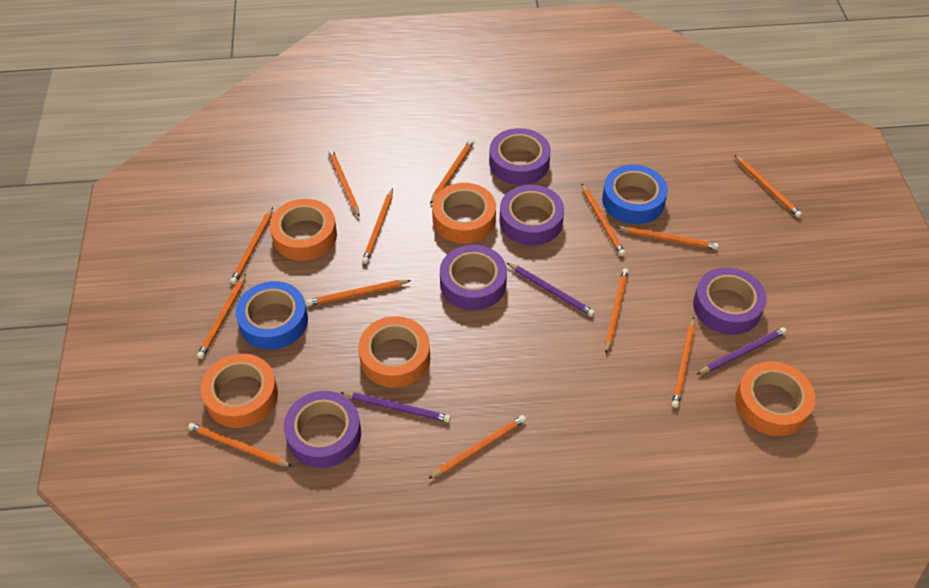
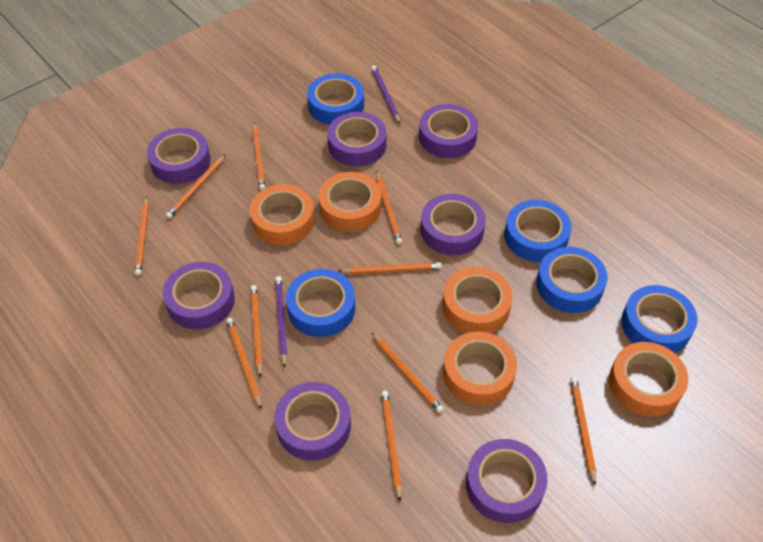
blue tape: [235,281,308,350] [602,165,668,224] = 2 -> [286,269,355,337] [307,73,364,125] [504,200,572,262] [536,247,608,313] [621,285,697,353] = 5
orange pencil: [188,423,293,467] [197,274,246,359] [230,207,273,284] [307,280,411,306] [328,149,360,216] [362,188,393,264] [428,415,526,479] [430,139,474,204] [581,183,625,256] [605,268,629,353] [617,227,719,249] [672,317,695,408] [735,155,802,218] = 13 -> [135,196,149,276] [166,155,226,219] [226,318,262,410] [250,285,263,377] [253,122,265,190] [338,262,441,274] [372,333,444,413] [376,171,402,244] [381,391,402,501] [570,377,596,485] = 10
purple pencil: [340,392,451,422] [507,263,595,316] [696,327,787,375] = 3 -> [275,276,287,368] [371,65,400,124] = 2
purple tape: [284,391,361,468] [440,245,507,310] [489,128,551,185] [500,185,564,246] [693,267,767,335] = 5 -> [147,128,211,184] [163,262,235,329] [274,382,351,461] [327,112,387,167] [419,104,478,158] [421,194,486,255] [466,439,548,523] = 7

